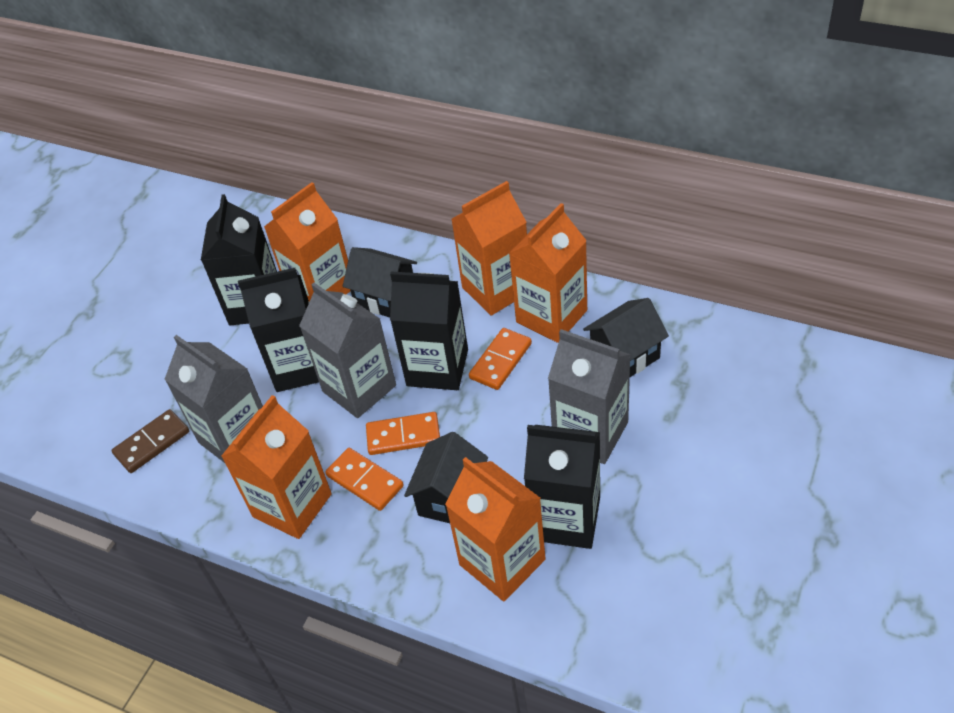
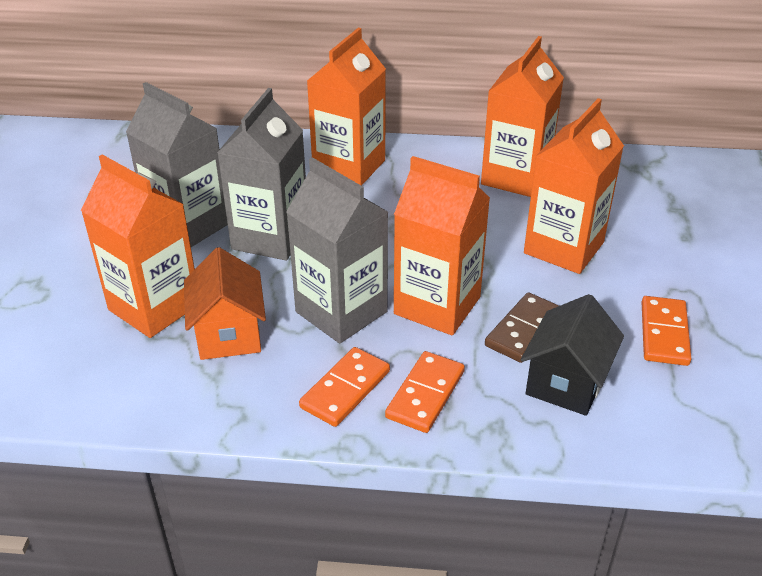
black carton: [201,194,277,325] [238,268,319,392] [390,272,468,390] [524,425,600,549] = 4 -> none = 0
black house: [343,247,417,317] [404,432,488,523] [583,298,669,377] = 3 -> [521,294,624,416] = 1
orange house: none = 0 -> [184,247,266,360] = 1

